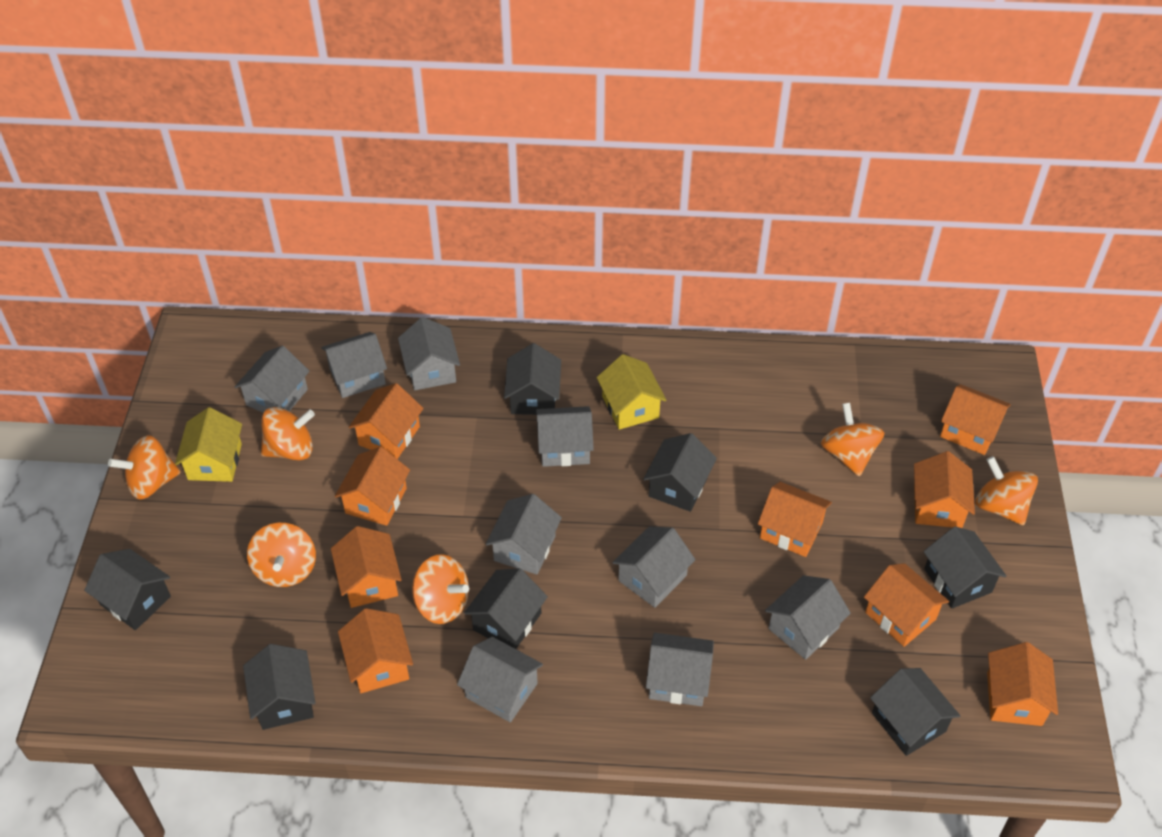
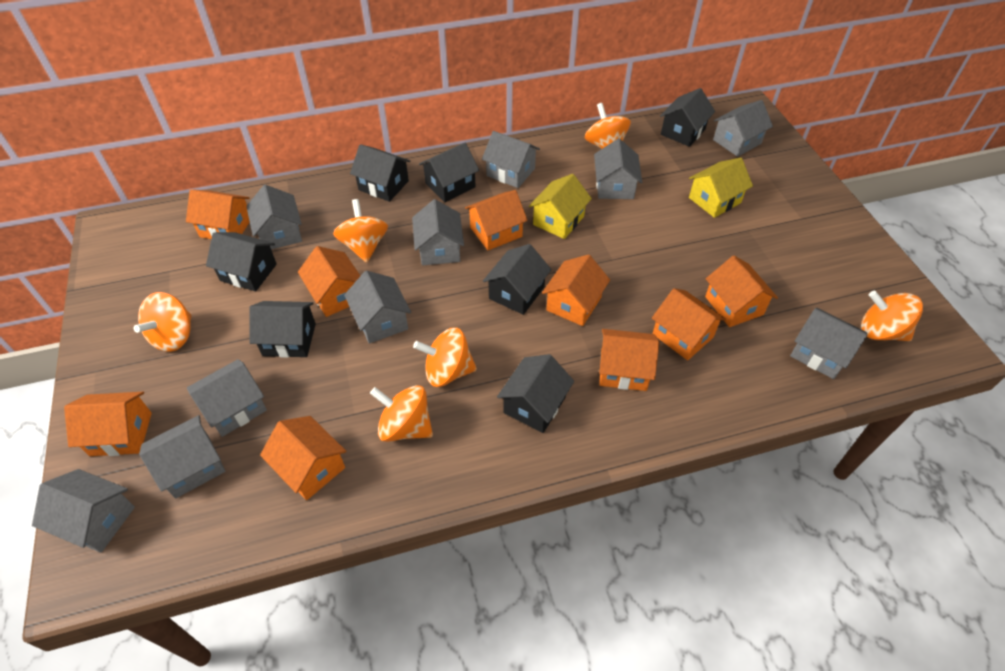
grey house: [235,345,309,413] [321,332,387,398] [398,317,460,390] [457,637,543,722] [486,494,562,575] [536,406,594,467] [612,526,696,608] [646,633,714,706] [765,575,851,660] = 9 -> [32,469,135,553] [139,415,225,499] [187,359,267,437] [246,185,302,249] [344,271,411,344] [412,199,464,266] [482,131,540,188] [594,138,642,199] [713,100,773,157] [790,308,867,379] = 10

